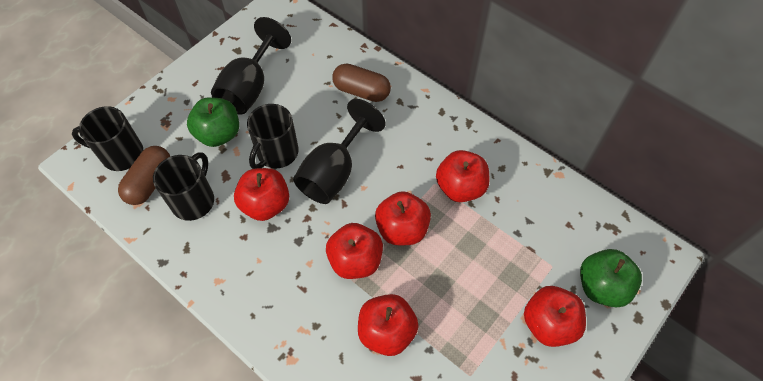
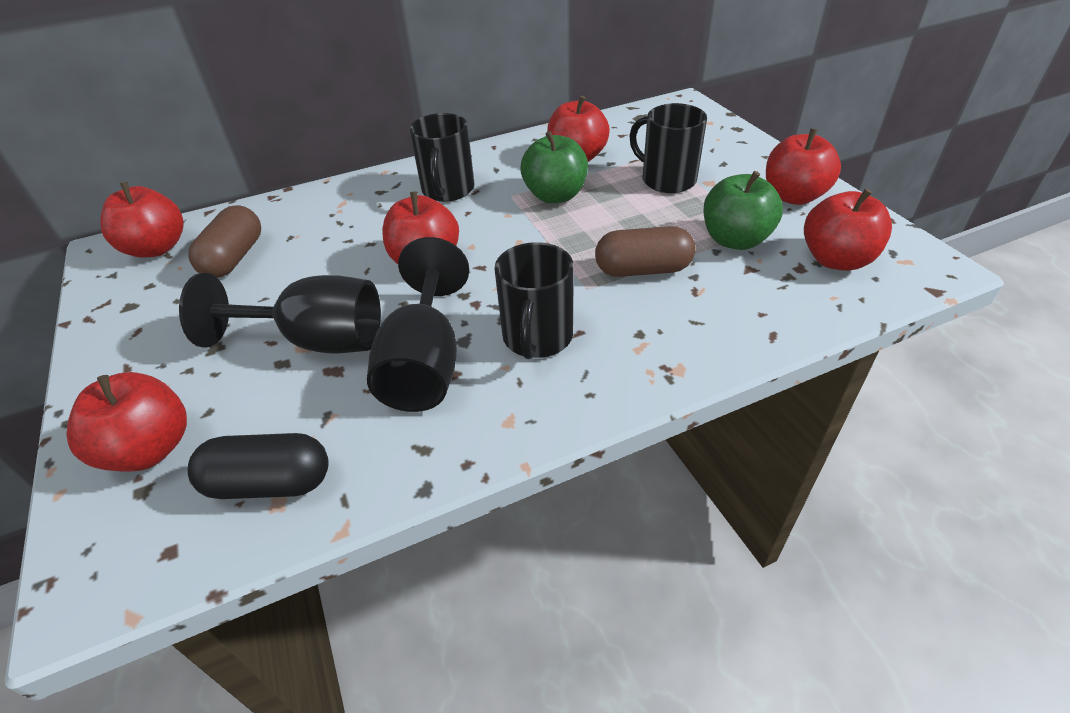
black capsule: none = 0 -> [188,433,329,499] = 1

